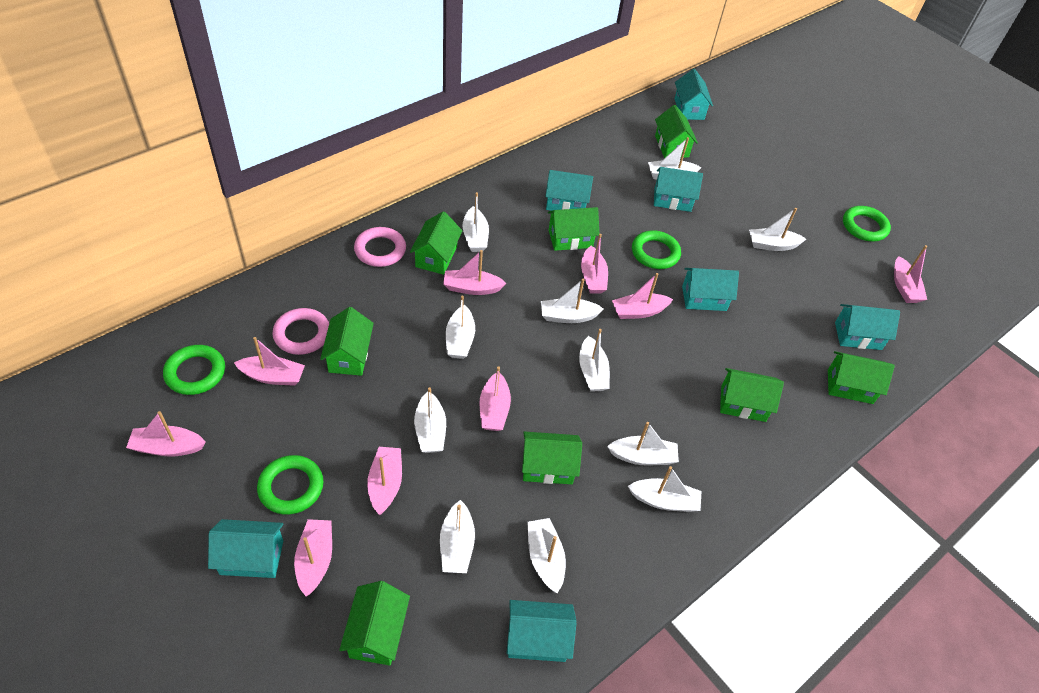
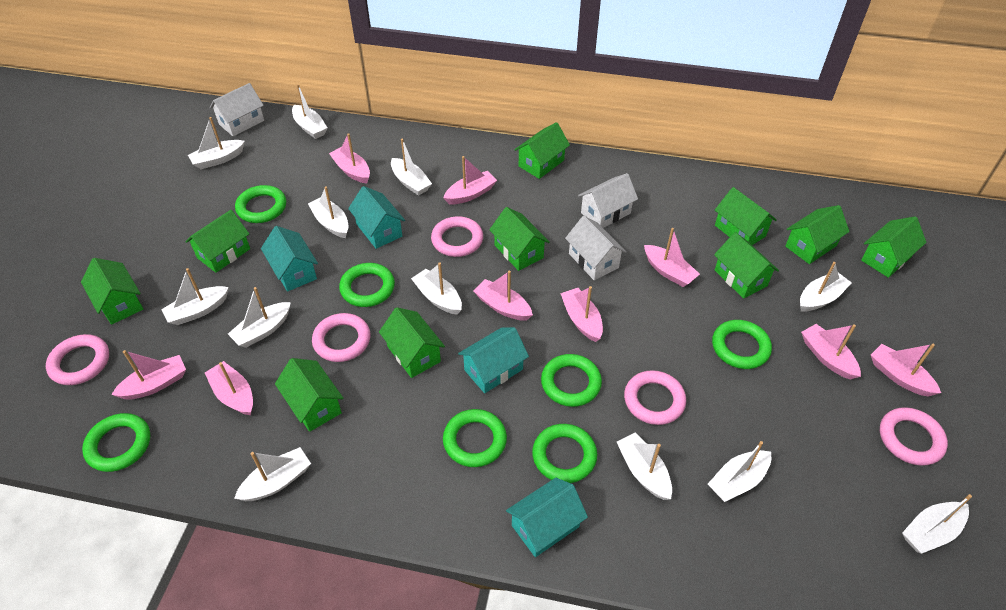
green house: [320,307,374,376] [339,581,410,666] [410,211,462,275] [522,431,582,484] [548,207,599,251] [655,105,698,158] [720,368,784,422] [828,351,895,404] = 8 -> [81,258,143,325] [185,210,250,273] [275,358,343,432] [379,307,445,378] [489,207,550,271] [514,122,570,179] [714,232,779,299] [715,187,777,245] [785,205,849,264] [861,216,926,278] = 10
green ring: [163,345,225,395] [257,455,323,515] [632,231,681,269] [843,206,891,241] = 4 -> [82,413,150,472] [235,185,286,223] [339,263,395,307] [443,409,507,467] [532,424,597,483] [541,354,602,407] [712,320,772,369] = 7
pink ring: [272,308,329,355] [354,227,406,267] = 2 -> [46,334,109,385] [312,313,370,362] [431,216,483,257] [624,370,686,425] [880,407,948,466] = 5
turquoise house: [208,519,283,578] [507,600,577,662] [545,170,593,211] [654,167,703,212] [675,69,713,120] [682,268,739,311] [835,304,900,350] = 7 -> [261,226,318,292] [348,186,405,249] [458,327,529,393] [506,478,588,557] = 4
white boat: [414,387,446,453] [440,500,475,573] [446,296,475,359] [462,192,489,252] [527,518,566,593] [541,279,604,323] [579,329,610,392] [607,422,679,465] [628,466,702,512] [648,137,702,179] [749,208,806,251] = 11 -> [161,268,229,325] [188,117,245,169] [228,287,291,348] [234,447,311,501] [292,84,327,139] [308,186,349,238] [391,138,432,196] [411,262,462,315] [617,433,672,500] [708,441,771,502] [800,262,852,312] [902,494,972,554] = 12
white house: none = 0 -> [209,83,264,136] [565,216,627,280] [578,173,638,228] = 3

